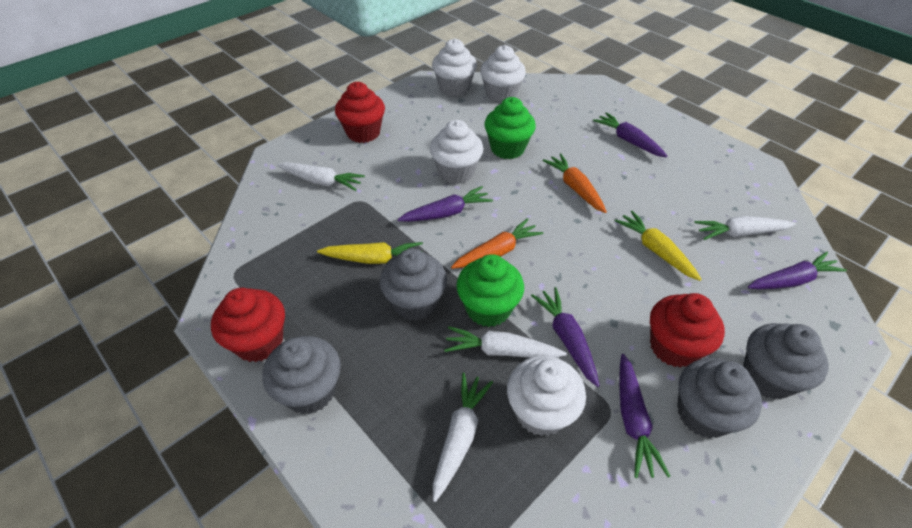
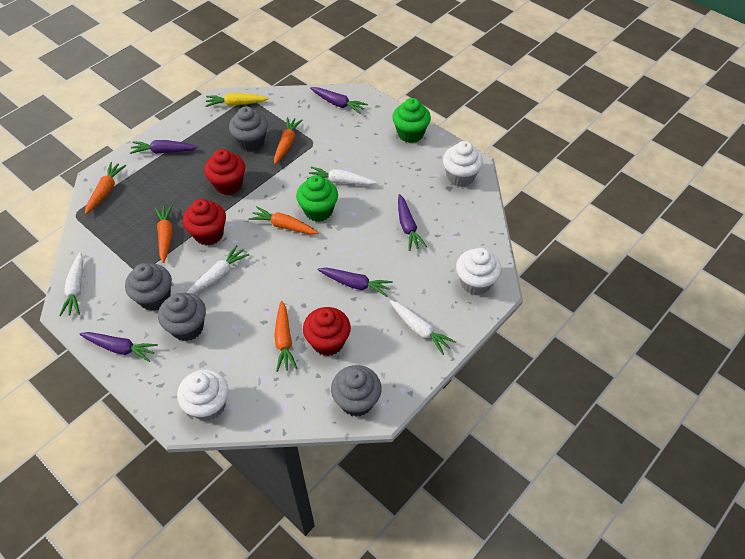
orange carrot: [451,218,543,269] [542,153,607,213] = 2 -> [85,162,126,214] [154,205,173,263] [249,206,319,234] [274,117,302,165] [274,301,298,372] = 5
white cupcake: [430,120,484,184] [432,38,477,96] [480,45,526,103] [507,356,586,436] = 4 -> [177,369,229,421] [443,141,483,187] [456,248,501,295] = 3
yellow carrot: [317,242,423,264] [615,211,702,281] = 2 -> [206,93,269,107] = 1

